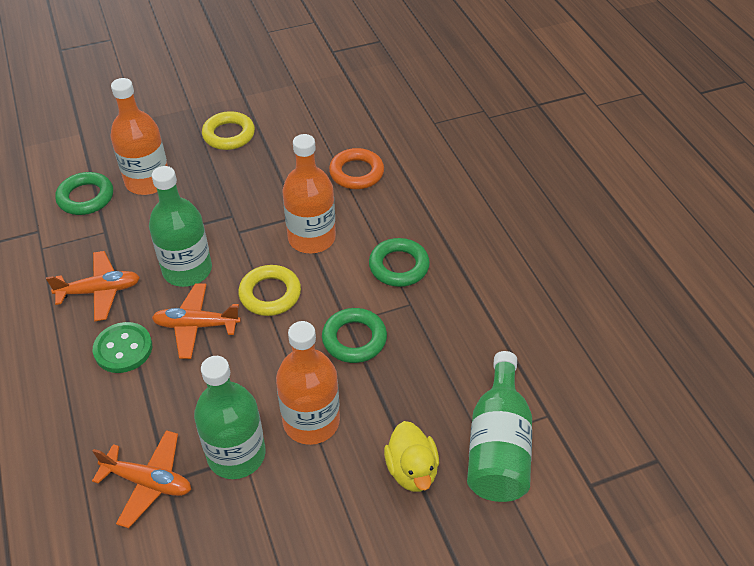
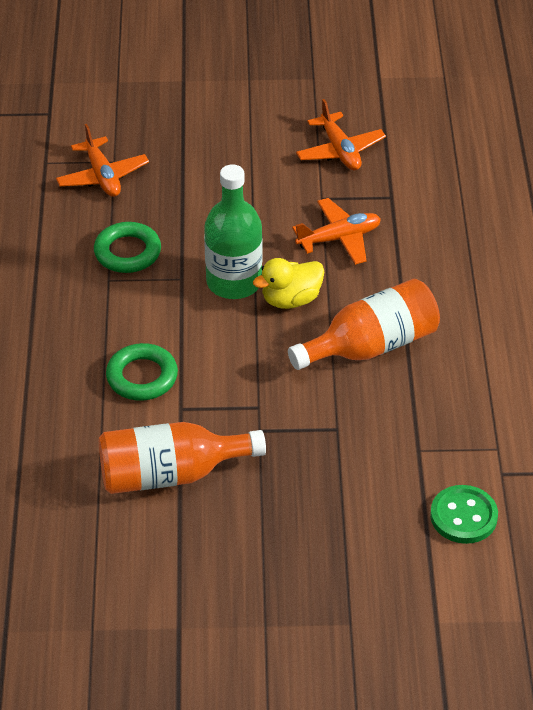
green bottle: [149,166,212,287] [194,356,266,479] [467,351,532,502] = 3 -> [204,164,263,299] = 1
green ring: [55,172,113,215] [322,308,387,363] [369,238,430,287] = 3 -> [94,222,161,273] [106,343,178,401] = 2
orange bottle: [110,78,168,195] [276,321,340,445] [282,134,336,253] = 3 -> [99,422,266,494] [288,278,440,370] = 2
orange ring: [329,148,384,189] = 1 -> none = 0
yellow ring: [202,111,255,150] [238,265,301,316] = 2 -> none = 0

